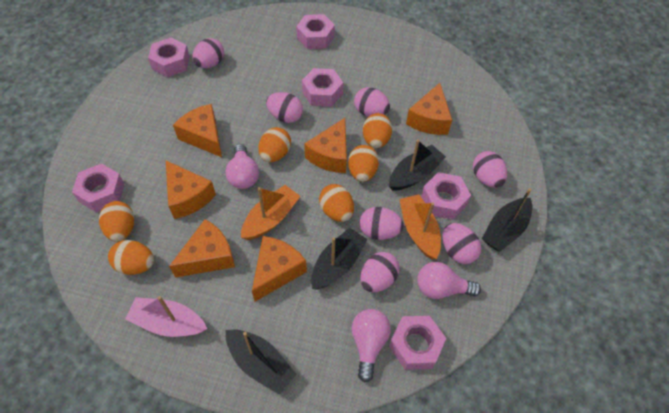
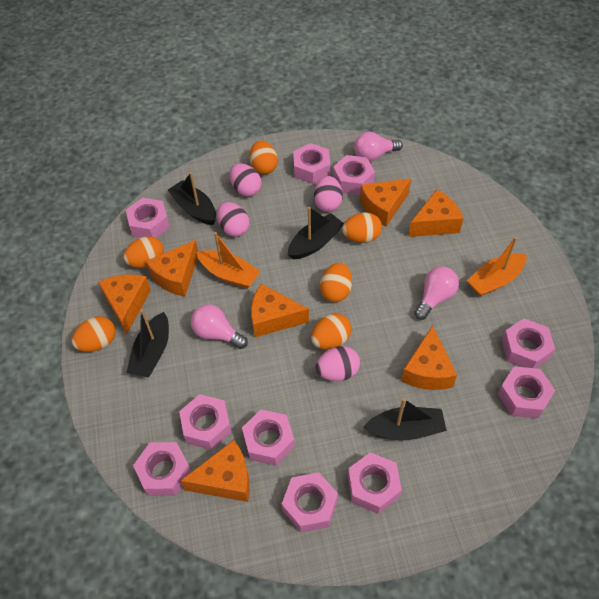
orange cheese: [166,161,216,219] [169,219,235,278] [173,104,222,157] [252,236,307,302] [304,118,347,173] [406,83,452,135] = 6 -> [98,274,151,334] [146,240,199,297] [180,440,250,502] [251,284,309,337] [360,179,411,227] [401,325,457,390] [408,189,464,237] = 7
pink boat: [125,296,207,337] = 1 -> none = 0
pink egg: [192,38,224,68] [266,92,303,123] [354,87,390,117] [360,207,404,240] [360,252,400,292] [442,223,481,264] [473,151,507,188] = 7 -> [217,202,250,237] [230,163,262,196] [314,176,343,212] [315,346,360,381] = 4
pink nut: [72,164,125,213] [148,38,190,77] [296,14,335,49] [302,68,343,107] [389,316,446,370] [421,172,471,220] = 6 -> [126,198,170,238] [133,442,191,496] [179,394,232,450] [242,410,295,466] [282,472,338,532] [293,143,330,184] [333,155,375,195] [348,452,402,514] [498,366,555,419] [502,318,555,368] = 10

